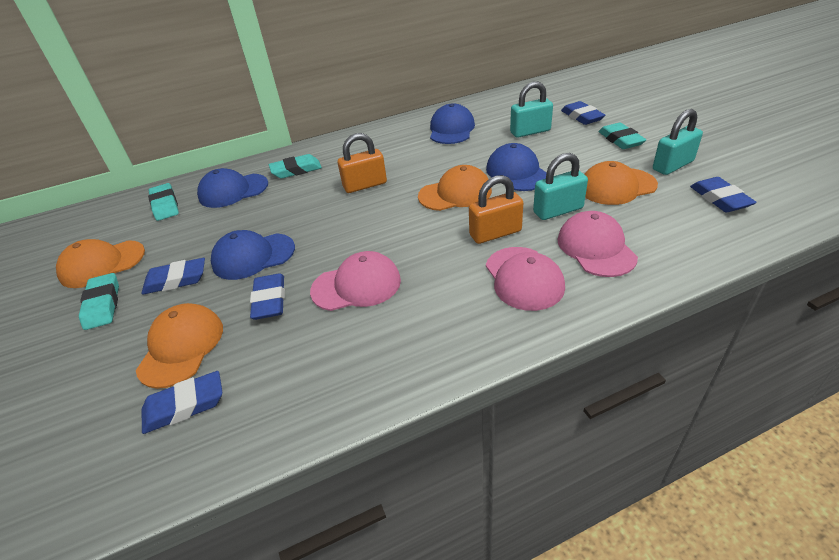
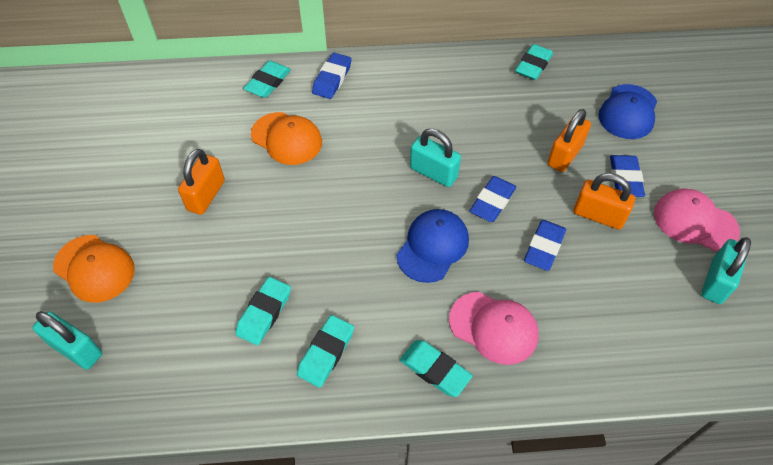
blue cap: [197,168,268,208] [211,230,295,280] [430,104,475,144] [486,143,546,191] = 4 -> [397,209,469,283] [598,84,657,139] = 2
blue eraser: [142,258,205,295] [142,371,222,434] [250,273,285,320] [561,101,605,125] [690,177,757,212] = 5 -> [312,53,352,99] [470,176,516,222] [524,220,566,271] [610,155,645,197] = 4
orange cap: [56,239,145,288] [136,303,223,389] [418,165,492,211] [584,161,658,205] = 4 -> [53,235,135,303] [251,112,322,165] = 2
orange padlock: [338,133,387,193] [469,175,523,244] = 2 -> [178,149,225,215] [548,109,591,172] [574,173,635,229] = 3
pink cap: [310,251,401,311] [486,247,565,311] [558,211,638,277] = 3 -> [449,292,539,365] [654,188,740,252] = 2
turquoise eraser: [79,273,119,330] [148,183,179,221] [269,154,322,179] [598,122,646,149] = 4 -> [235,277,291,345] [243,61,291,98] [297,315,354,388] [400,340,473,397] [515,44,553,80] = 5

